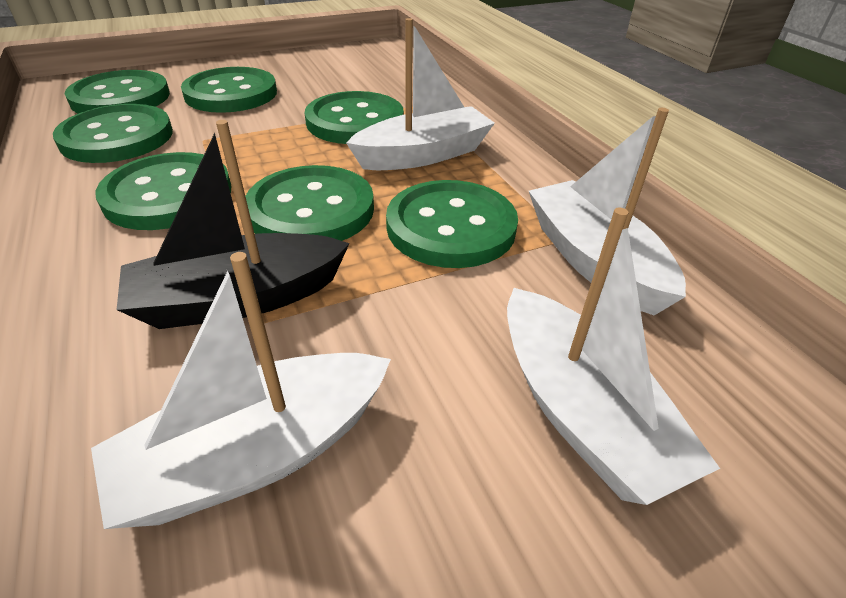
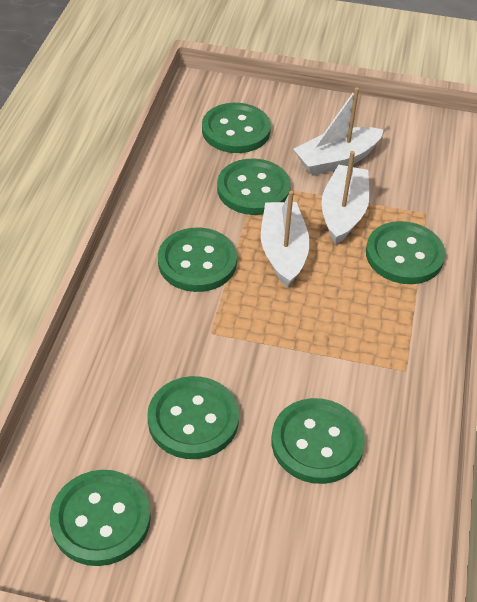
black boat: [117,120,350,329] = 1 -> none = 0
white boat: [91,252,391,529] [346,18,495,170] [507,208,720,505] [529,108,686,315] = 4 -> [261,191,310,288] [293,87,384,176] [321,151,369,245] = 3

